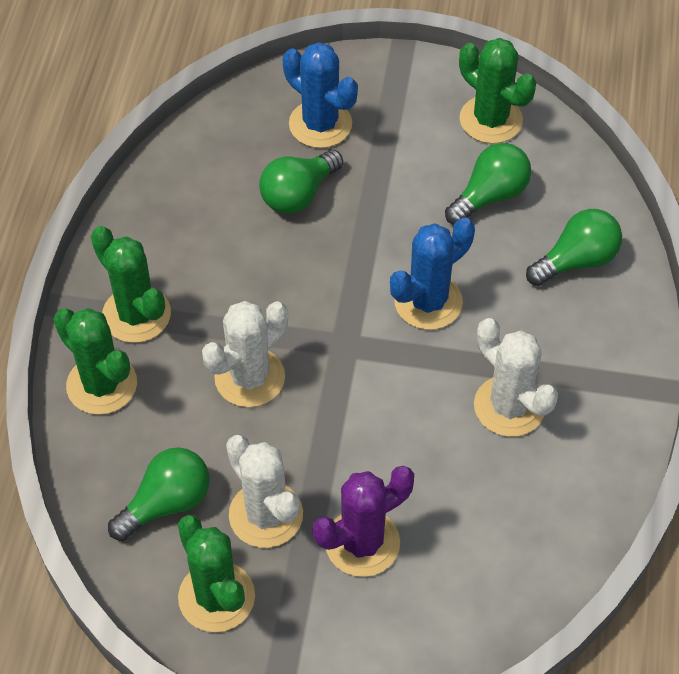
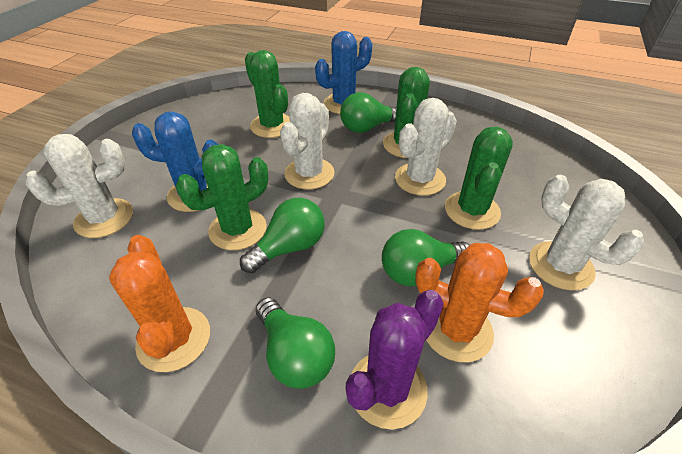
orange cactus: none = 0 -> [109,235,210,372] [415,243,544,362] = 2
white cactus: [202,301,288,407] [226,435,303,548] [474,318,558,437] = 3 -> [26,134,133,238] [280,93,334,189] [395,98,457,196] [529,175,644,290] = 4

